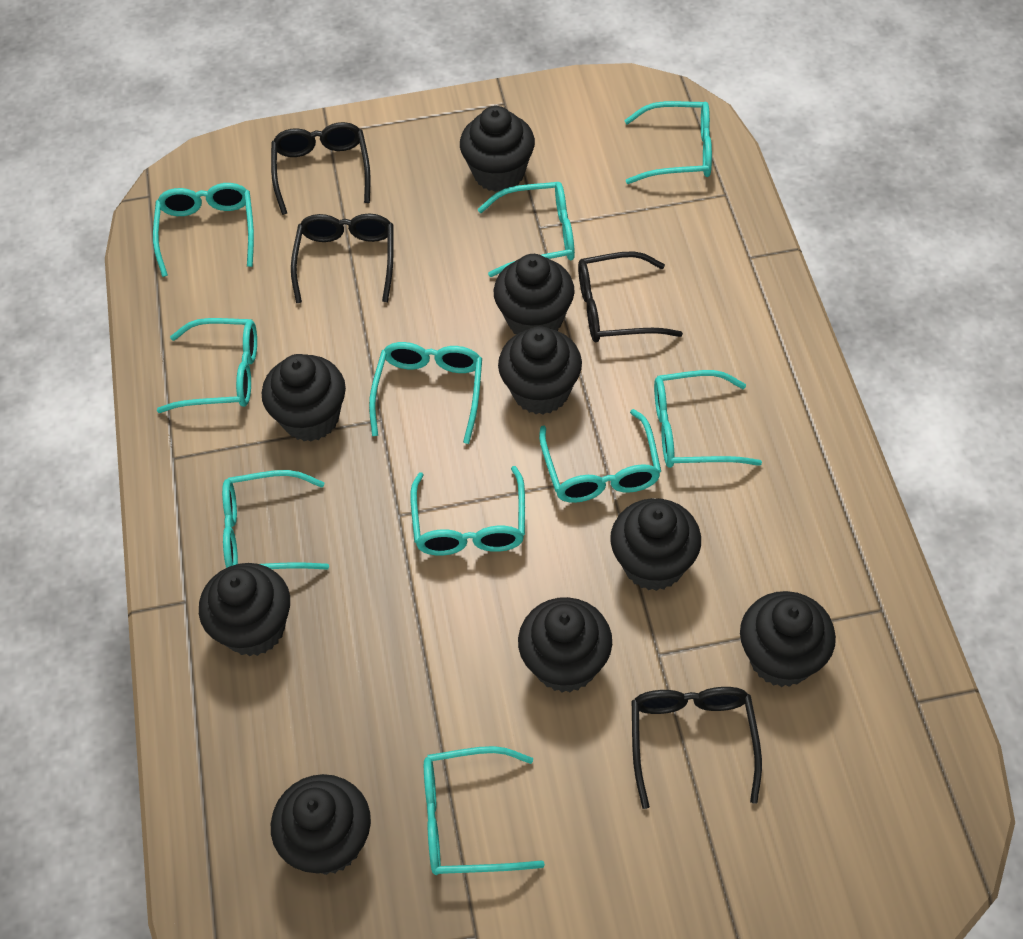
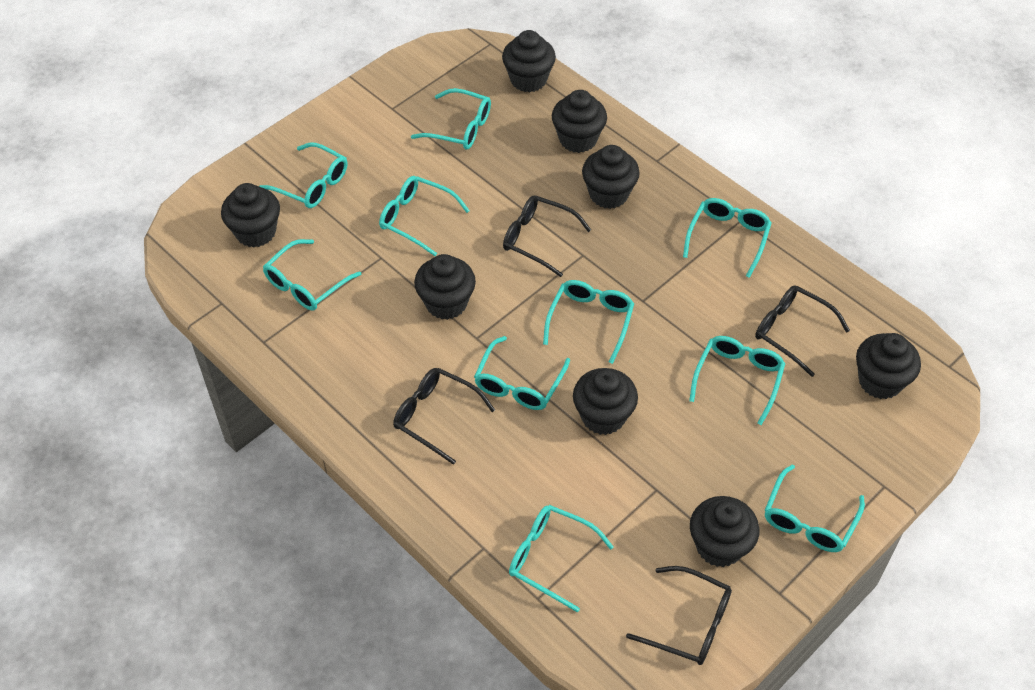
black cupcake: [199,563,290,656] [262,354,346,442] [271,774,371,875] [460,106,535,192] [494,254,575,334] [498,326,582,414] [518,597,612,693] [610,498,701,591] [740,591,836,687] = 9 -> [221,183,280,248] [414,254,476,320] [502,30,556,92] [552,90,607,153] [573,368,638,435] [582,145,640,209] [690,496,759,567] [856,333,921,399] = 8

